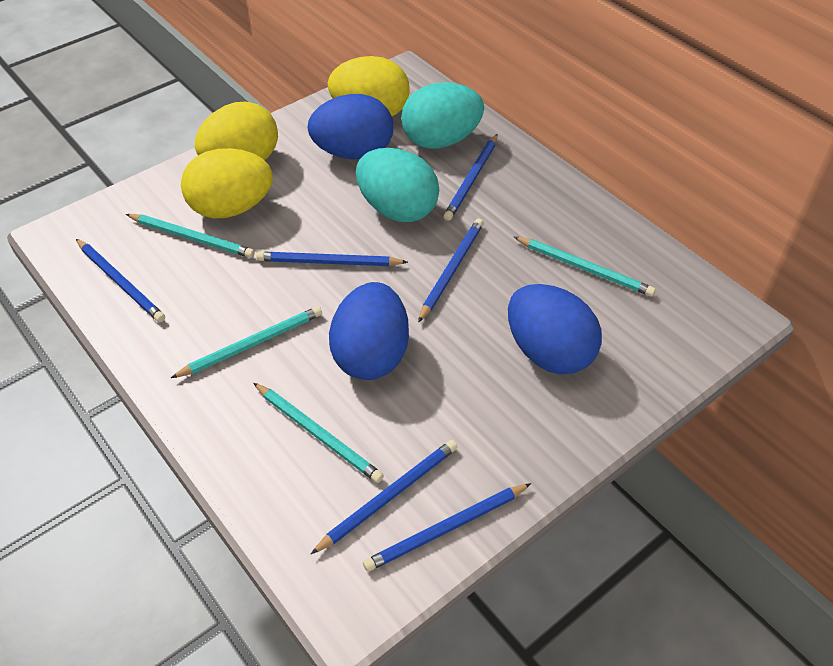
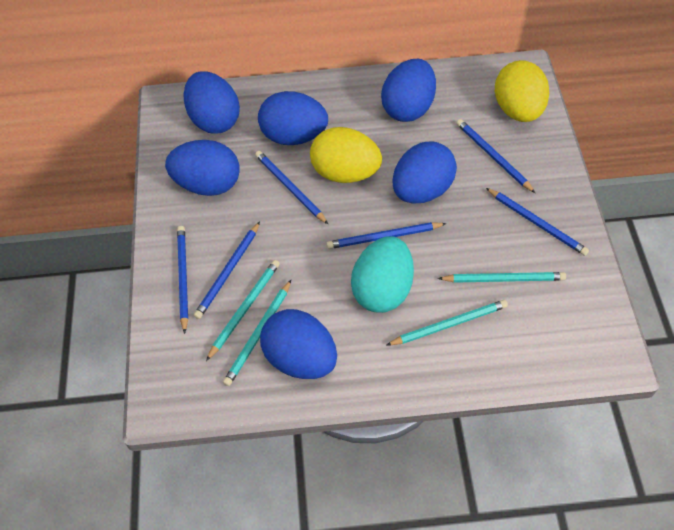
blue egg: [307,94,393,159] [329,282,409,380] [508,284,602,374] = 3 -> [165,140,240,196] [184,71,240,134] [258,91,328,145] [260,309,337,379] [381,59,436,122] [392,141,457,204] = 6
turquoise egg: [356,148,439,222] [401,82,484,149] = 2 -> [351,236,414,313] = 1
yellow egg: [181,148,273,218] [195,102,278,160] [328,56,410,116] = 3 -> [310,127,382,183] [495,60,549,122] = 2

